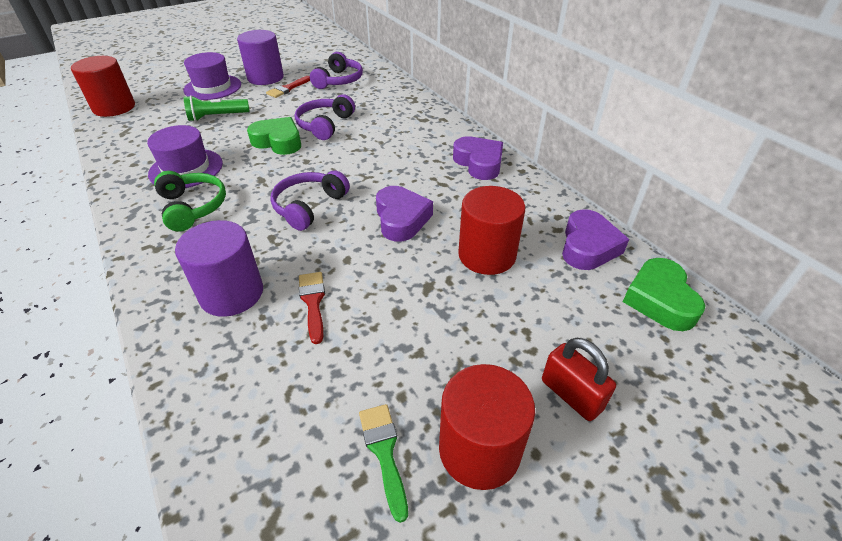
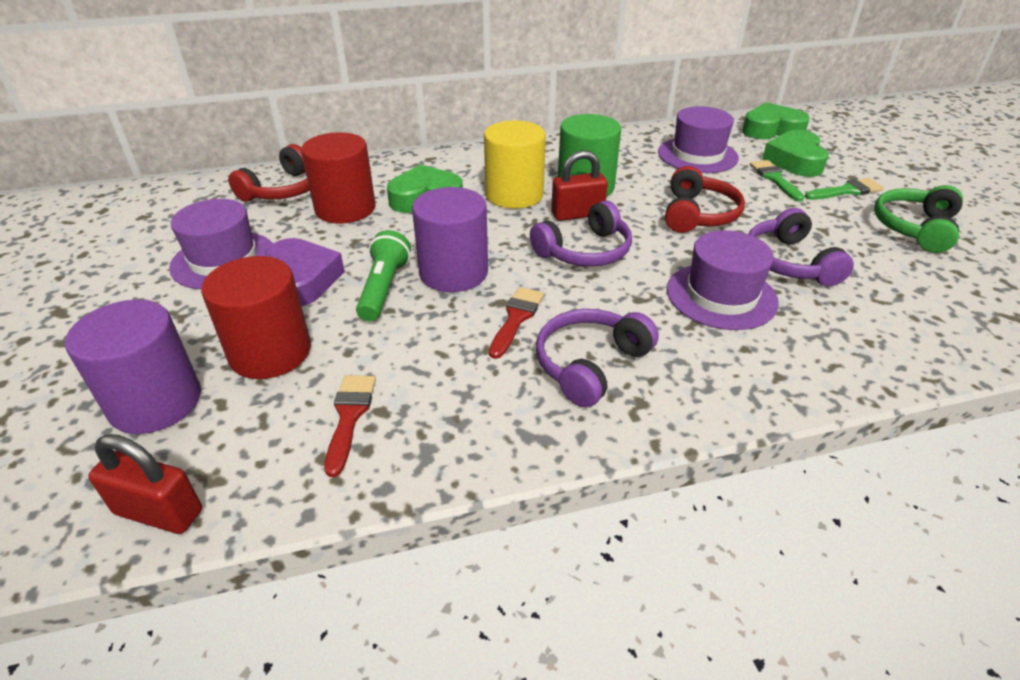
green brush: [359,404,408,523] = 1 -> [750,160,804,202] [805,178,884,200] = 2
green cylinder: none = 0 -> [558,114,621,197] = 1
green heart: [247,117,301,155] [623,258,705,331] = 2 -> [387,164,463,213] [742,102,810,139] [762,130,828,177] = 3
purple hat: [147,125,223,188] [183,52,241,100] = 2 -> [169,199,273,289] [658,106,739,173] [667,230,779,330] = 3
purple heart: [376,186,433,241] [453,136,503,180] [562,209,629,270] = 3 -> [264,238,345,306] = 1
red cylinder: [71,56,135,117] [439,364,535,490] [458,186,525,275] = 3 -> [201,256,311,379] [301,132,375,224] = 2
red headphones: none = 0 -> [228,144,310,202] [665,166,745,233] = 2
red padlock: [542,338,616,421] = 1 -> [88,434,202,534] [551,150,608,221] = 2
yellow cylinder: none = 0 -> [484,120,546,209] = 1

